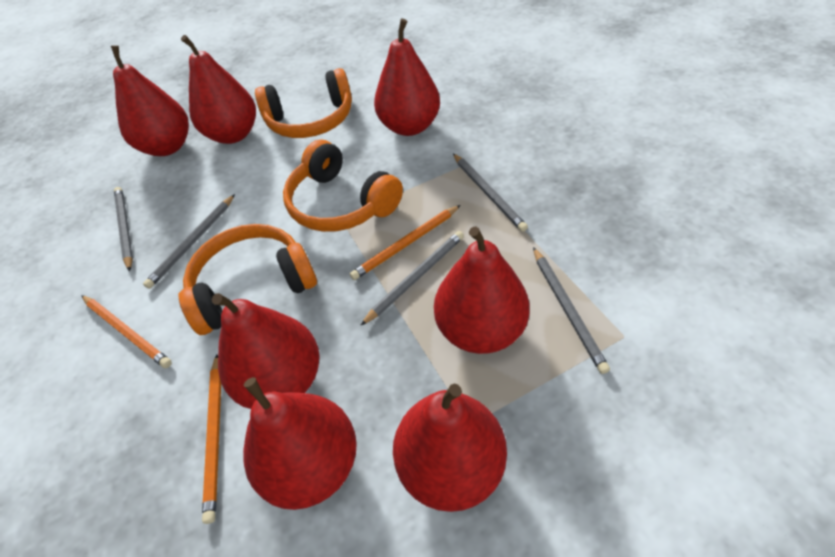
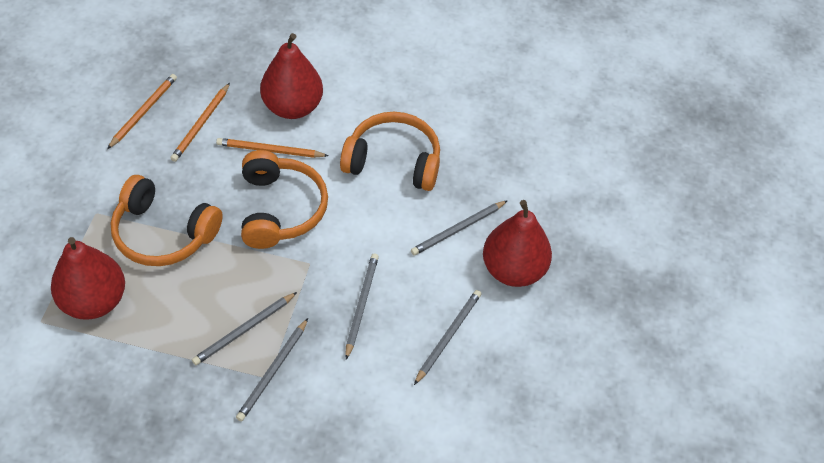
red pear: [111,45,189,156] [181,35,256,144] [212,293,320,409] [243,377,357,510] [374,18,440,136] [393,384,507,512] [434,227,530,354] = 7 -> [51,237,125,320] [260,33,323,119] [483,200,552,287] = 3

